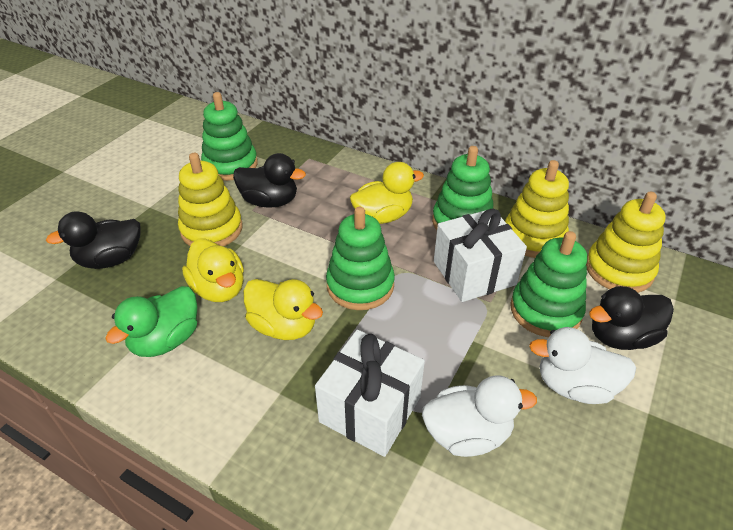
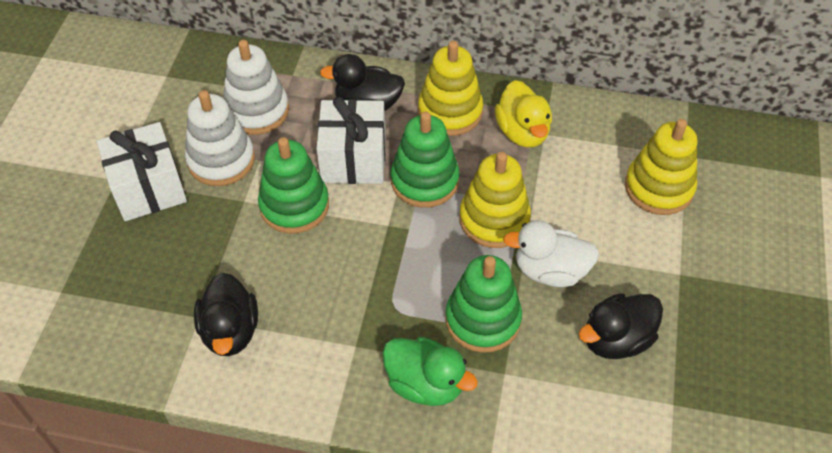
green stacking toy: [201,92,258,181] [326,207,395,310] [432,146,493,230] [510,231,587,337] = 4 -> [258,137,329,234] [391,112,459,208] [445,255,522,353] = 3
white duck: [422,375,537,457] [529,327,636,404] = 2 -> [503,220,599,287] = 1
white stacking toy: none = 0 -> [185,90,255,186] [223,40,289,135] = 2
yellow duck: [182,239,244,302] [243,279,323,340] [350,162,424,224] = 3 -> [495,80,552,147] = 1

